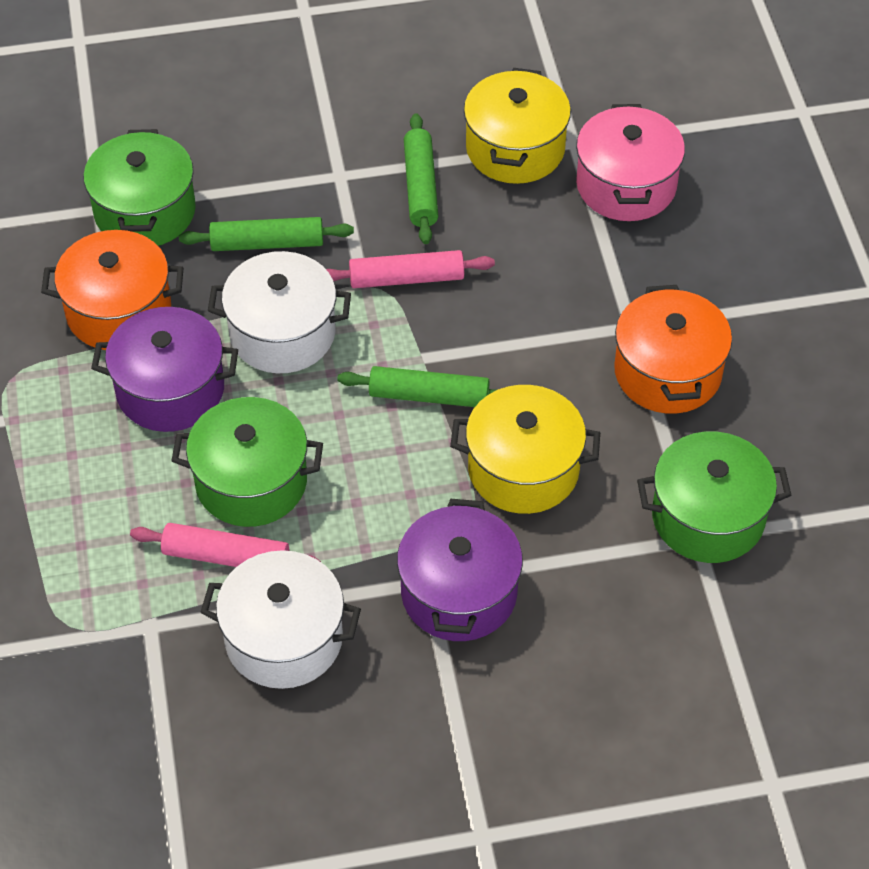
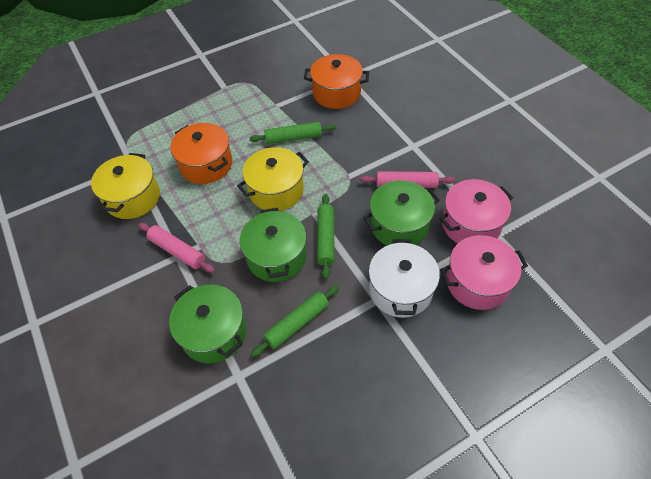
pink pot: [576,104,685,221] = 1 -> [439,179,513,243] [440,235,528,310] = 2
purple pot: [91,307,238,432] [397,499,523,641] = 2 -> none = 0
white pot: [200,550,361,689] [208,251,351,373] = 2 -> [369,239,440,318] = 1

